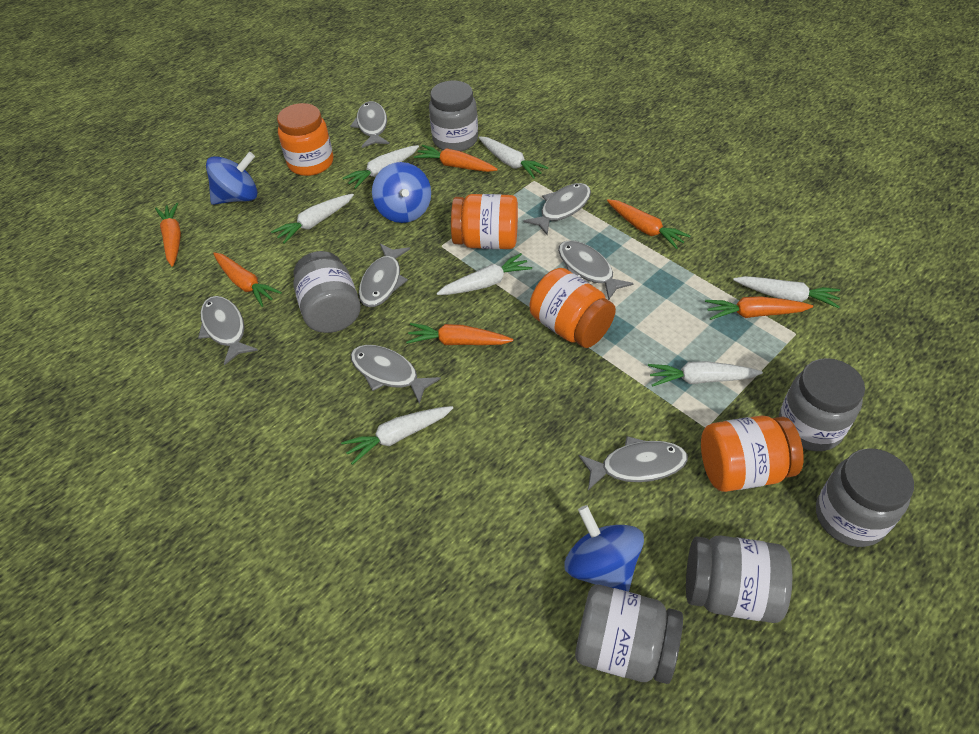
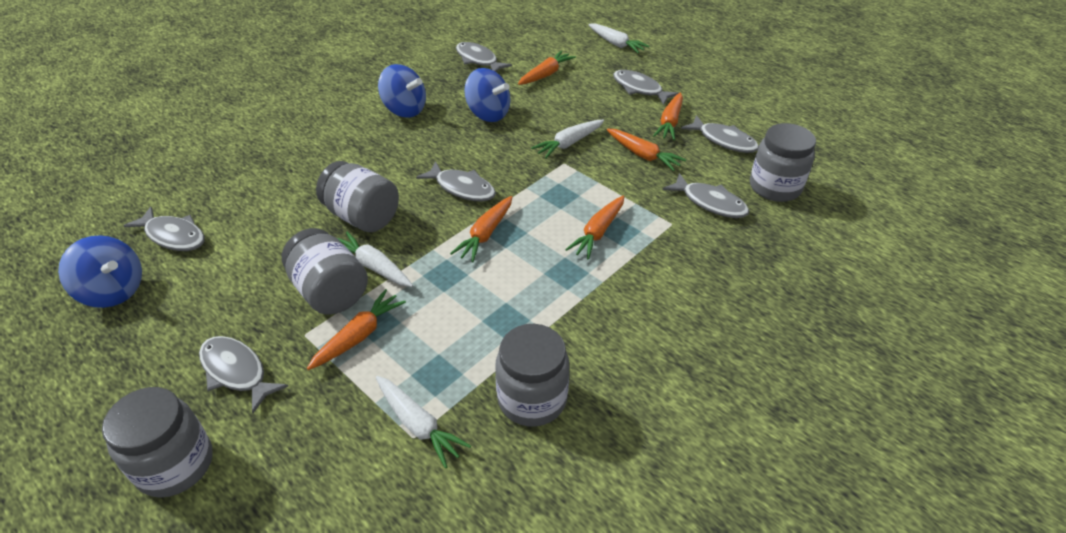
grey jar: [294,251,360,333] [429,81,478,151] [575,585,683,684] [686,536,792,623] [779,358,865,451] [816,448,914,547] = 6 -> [102,387,213,498] [282,228,368,315] [316,161,399,232] [495,324,569,426] [750,123,816,202] = 5
orange jar: [277,103,333,176] [451,194,518,249] [530,268,616,348] [701,416,804,492] = 4 -> none = 0
white carrot: [271,194,354,244] [341,406,453,465] [343,145,419,189] [436,253,532,295] [478,136,548,179] [648,361,763,387] [733,276,840,308] = 7 -> [337,232,413,287] [376,376,471,468] [531,120,604,159] [588,23,650,53] = 4

